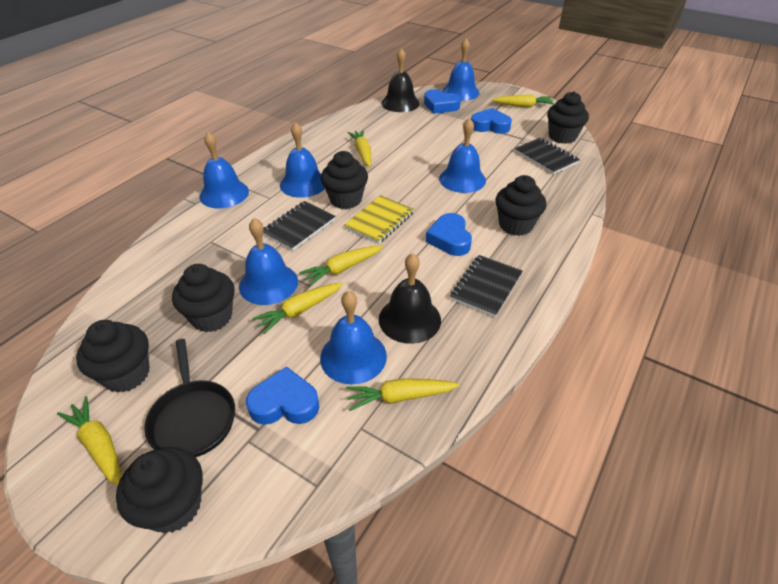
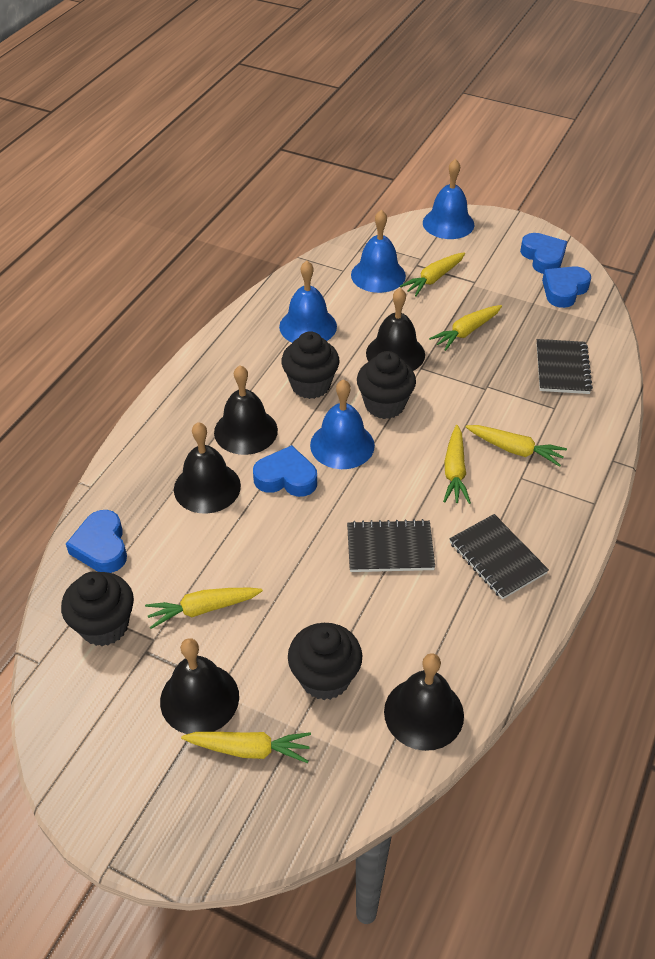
black bell: [379,253,441,344] [381,48,420,112] = 2 -> [160,638,239,734] [174,422,241,514] [214,365,278,455] [366,288,425,371] [384,653,464,751] = 5
black cupcake: [76,320,149,393] [116,447,203,533] [172,264,234,332] [321,151,368,209] [496,175,546,236] [547,91,589,144] = 6 -> [61,572,134,646] [281,331,340,399] [288,623,362,700] [357,351,416,419] = 4
black pan: [144,339,235,457] = 1 -> none = 0
blue bell: [199,132,249,208] [239,218,298,305] [280,122,325,198] [320,291,387,384] [439,118,486,193] [442,38,479,101] = 6 -> [279,261,337,343] [310,379,375,469] [351,210,406,293] [423,159,474,239] = 4
yellow notebook: [344,195,414,244] = 1 -> none = 0

